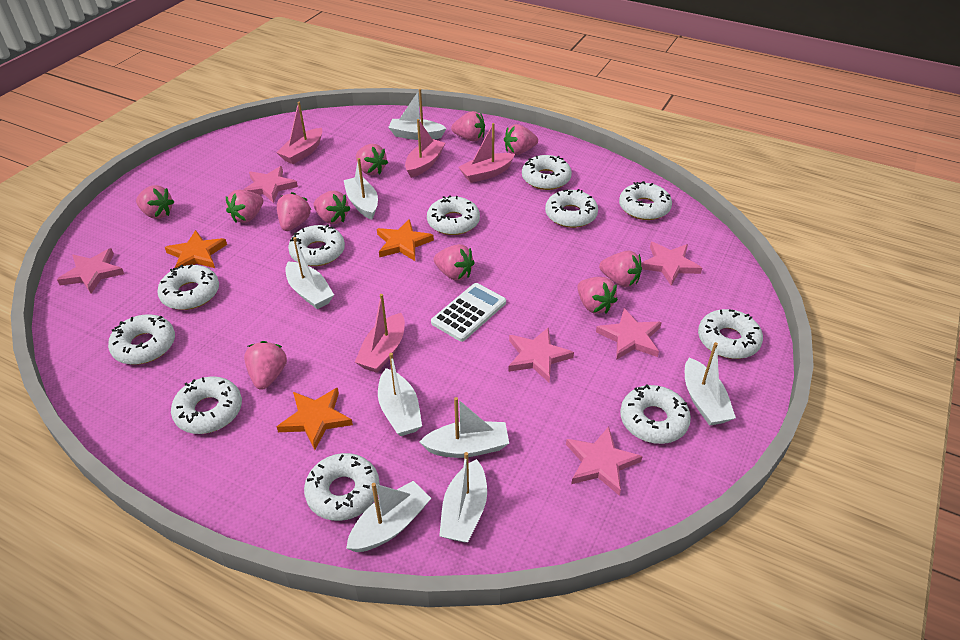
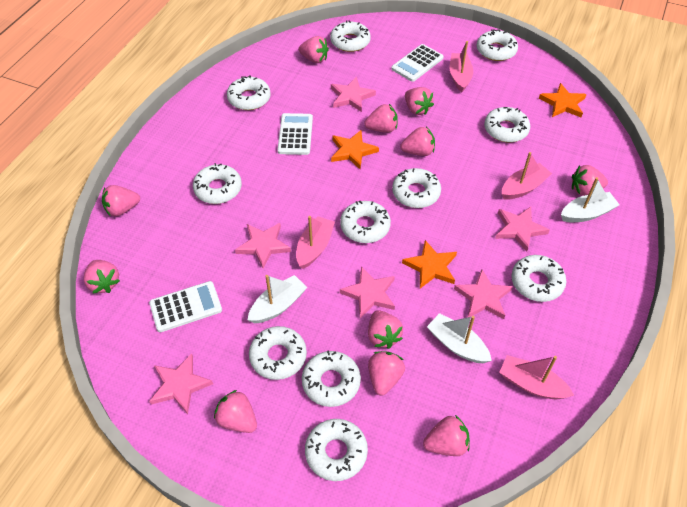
white boat: [285,237,334,309] [344,158,378,220] [346,481,431,552] [378,353,422,436] [388,89,446,140] [420,397,509,458] [439,452,487,543] [685,342,736,426] = 8 -> [248,275,307,323] [427,313,492,363] [561,177,620,222] = 3
white calculator: [431,283,506,342] = 1 -> [149,281,222,332] [278,113,313,155] [391,44,444,82] = 3

